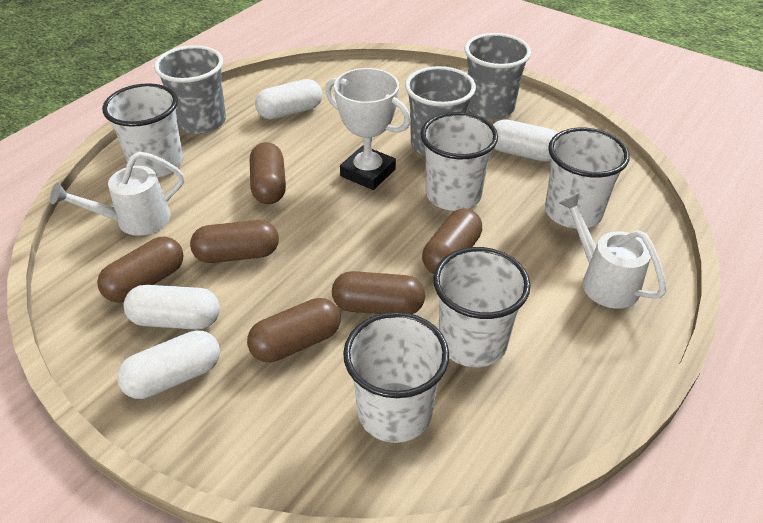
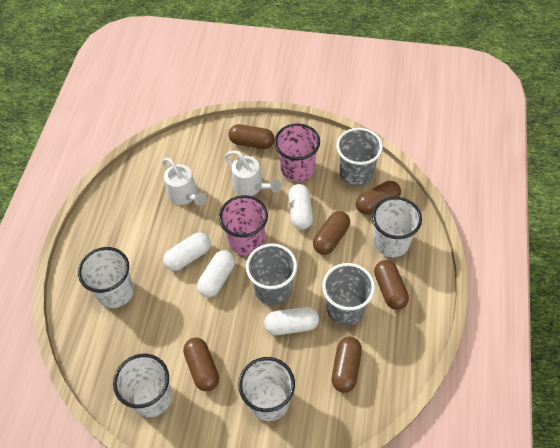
pink cup: none = 0 -> [219,195,268,256] [274,123,320,182] = 2
white cup: [102,83,184,177] [343,312,449,443] [420,112,498,211] [433,247,530,367] [545,128,629,229] = 5 -> [78,247,134,308] [113,354,172,417] [238,357,295,421] [372,197,422,257] = 4
white trophy: [325,68,411,190] = 1 -> none = 0

